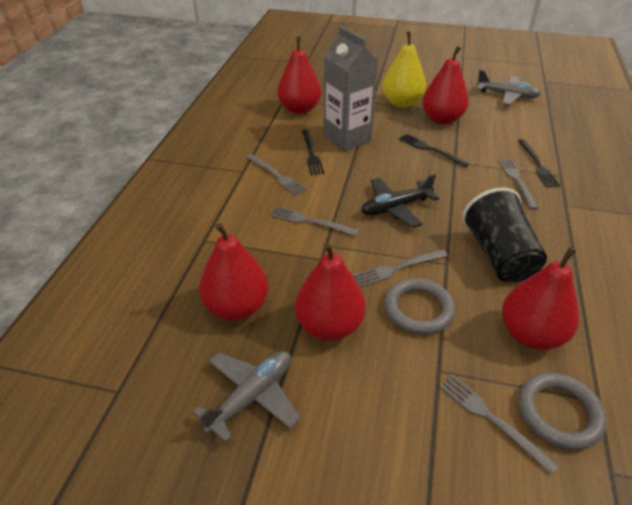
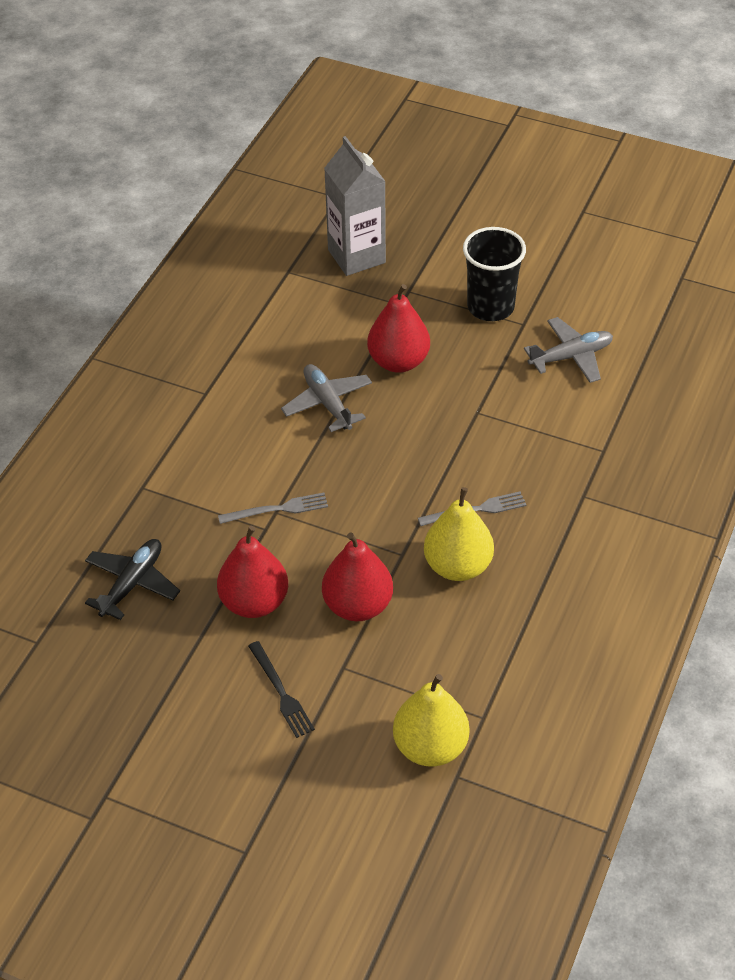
black fork: [302,130,324,175] [399,134,469,168] [518,139,560,187] = 3 -> [248,641,315,738] = 1
grey fork: [246,154,307,196] [270,206,359,236] [353,249,447,287] [439,374,559,474] [498,159,538,210] = 5 -> [218,493,328,524] [418,491,527,526] = 2
grey ring: [384,278,455,335] [518,373,607,450] = 2 -> none = 0
red pear: [199,223,269,320] [277,37,321,114] [295,242,366,341] [422,46,469,125] [502,247,579,350] = 5 -> [217,526,288,618] [322,532,393,621] [367,284,430,373] = 3
yellow pear: [383,31,426,108] = 1 -> [393,674,469,767] [424,487,494,581] = 2

